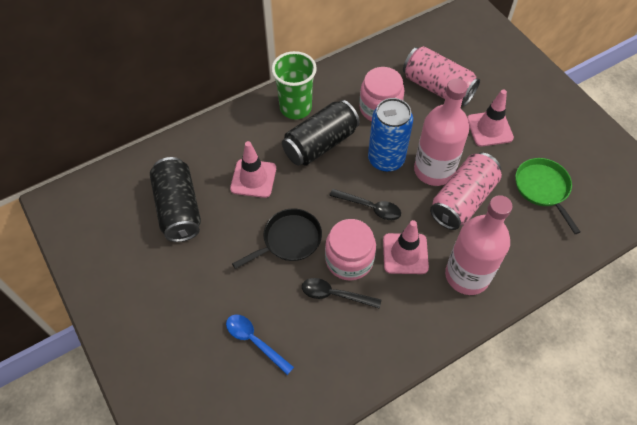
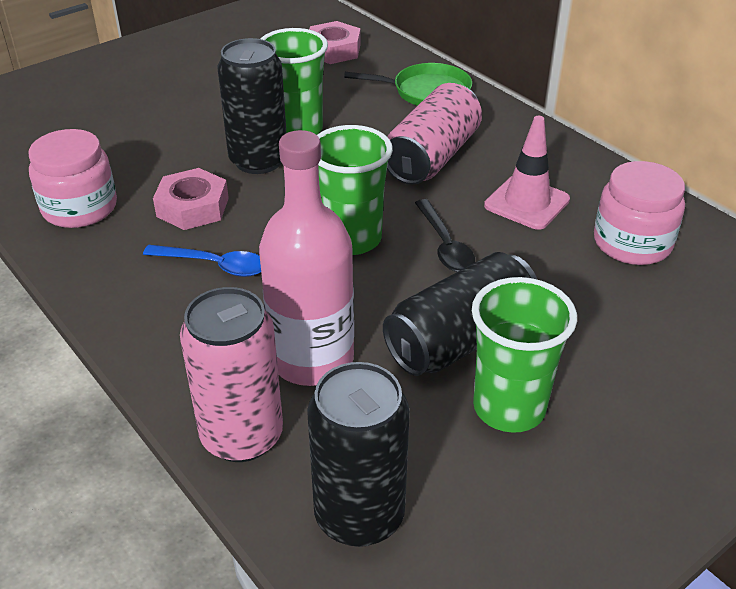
black can: [150,157,201,242] [282,100,360,166] = 2 -> [217,38,287,174] [307,362,410,547] [383,252,537,376] = 3
black pan: [232,208,322,269] = 1 -> none = 0
black spoon: [302,278,381,309] [329,189,401,220] = 2 -> [415,199,475,272] = 1
blue can: [368,98,413,172] = 1 -> none = 0
green cup: [271,51,317,119] = 1 -> [261,28,328,135] [317,125,393,255] [472,277,577,433] = 3
pink bottle: [414,78,469,186] [445,195,513,295] = 2 -> [259,130,354,386] = 1
pink nut: none = 0 -> [153,168,229,230] [309,21,361,64] = 2
pink traffic cone: [230,141,276,198] [383,220,429,274] [467,89,514,147] = 3 -> [484,116,570,230] = 1

